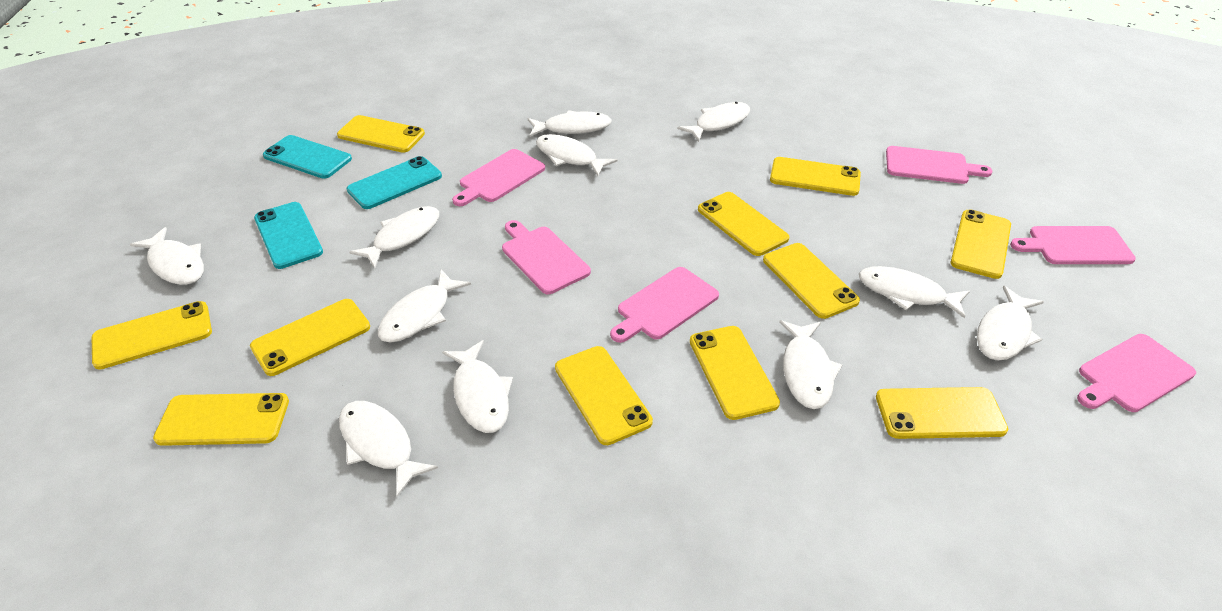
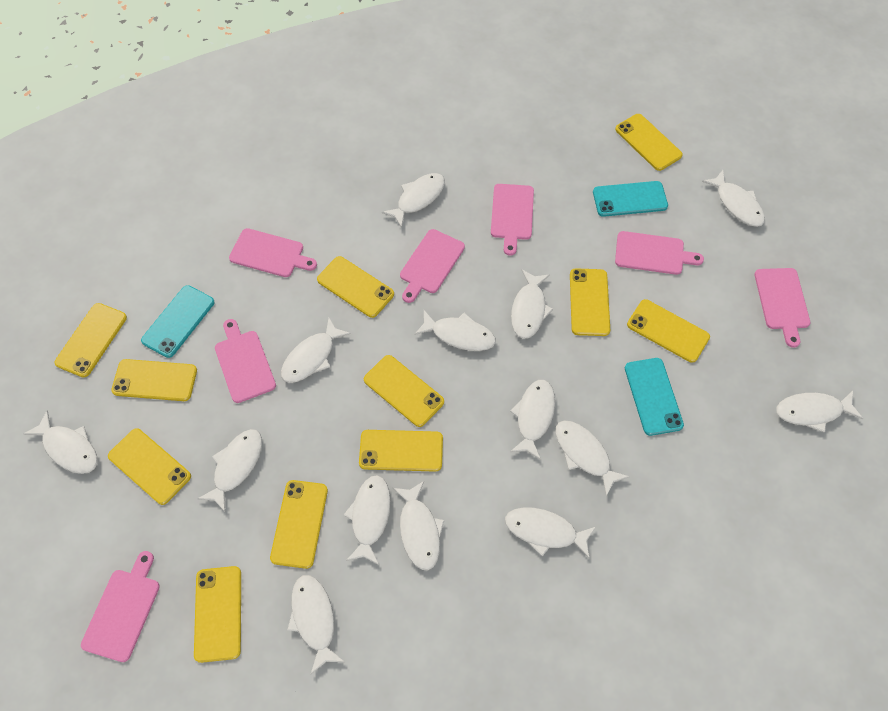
pink cutting board: [452,149,545,206] [502,220,591,294] [610,267,719,343] [886,146,992,184] [1010,226,1136,264] [1077,334,1196,412] = 6 -> [81,551,160,662] [215,319,276,403] [229,228,317,277] [400,229,465,303] [491,184,534,256] [615,231,704,275] [754,268,810,348] = 7
white fish: [130,227,204,285] [339,401,438,497] [349,206,439,268] [378,269,471,343] [442,340,513,433] [528,110,612,137] [536,134,617,176] [677,102,750,142] [779,320,842,409] [859,266,970,319] [977,286,1044,361] = 11 -> [24,411,98,474] [197,429,262,513] [281,318,351,383] [288,575,345,674] [344,475,391,565] [382,173,445,228] [393,481,444,570] [414,310,496,351] [505,507,596,559] [510,380,555,460] [511,270,553,339] [556,421,630,496] [702,170,765,227] [776,391,863,432] = 14

